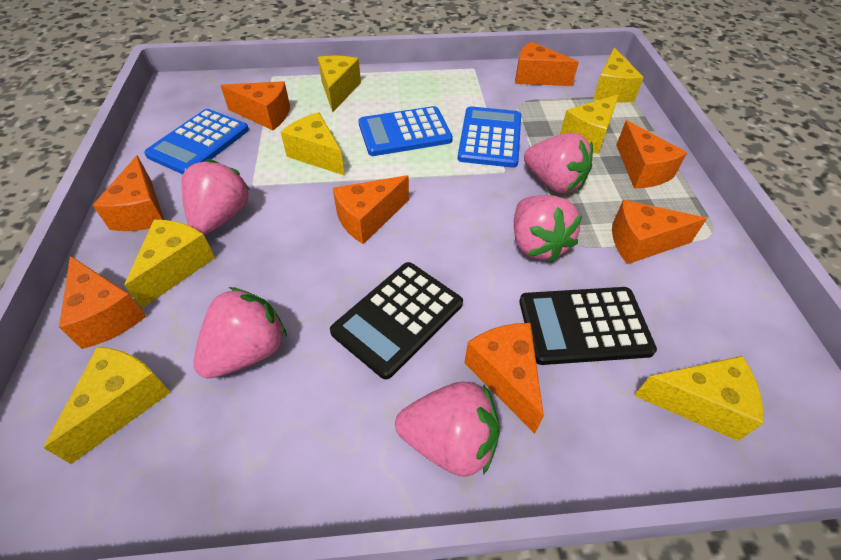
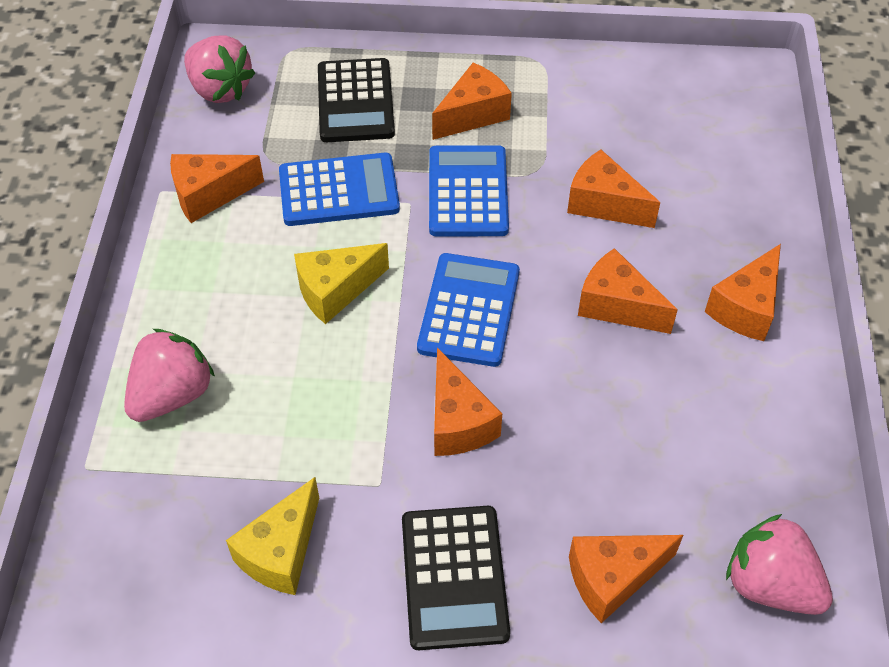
orange cheese: [59,256,146,349] [93,155,164,231] [220,81,290,130] [333,175,409,244] [464,323,544,434] [515,42,579,86] [612,200,707,264] [616,120,687,188] = 8 -> [170,154,264,223] [432,63,512,140] [434,348,502,456] [567,149,661,228] [569,535,683,623] [578,248,678,334] [705,244,781,341] = 7
pink strawberry: [182,159,250,234] [194,287,287,379] [395,381,500,477] [514,195,582,263] [524,133,593,194] = 5 -> [124,329,215,422] [184,35,255,103] [726,514,833,615] = 3
yellow cheese: [43,347,171,464] [124,219,215,308] [281,112,345,176] [318,56,361,112] [560,94,619,154] [593,48,644,103] [634,356,764,441] = 7 -> [226,477,319,595] [294,243,389,324] = 2

